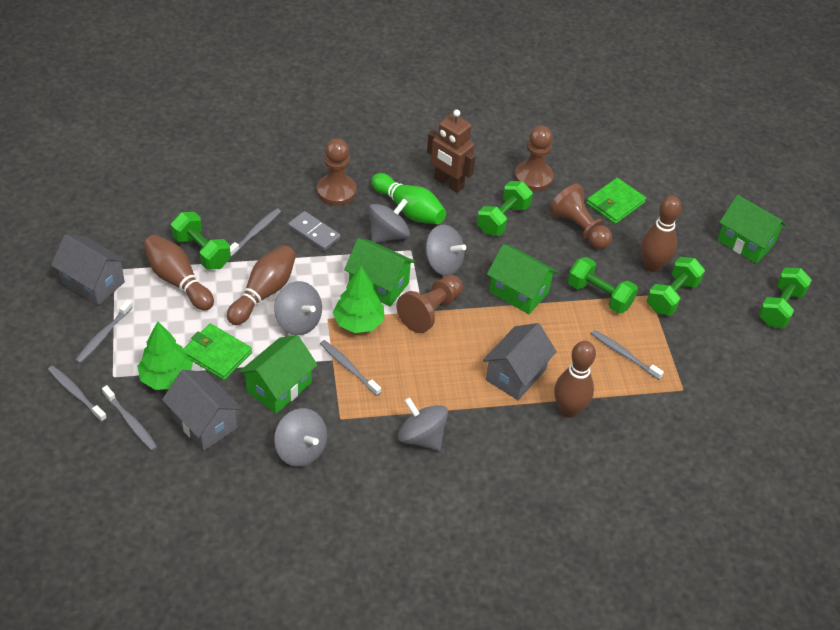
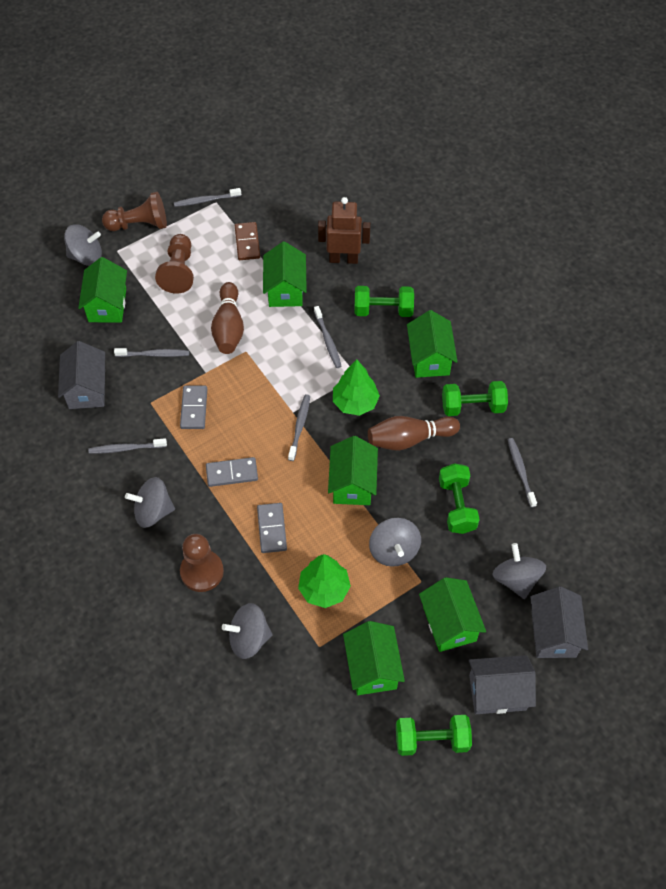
brown bowling pin: [143,235,214,311] [227,245,296,325] [554,341,596,418] [641,196,682,272] = 4 -> [211,282,244,354] [368,416,460,451] = 2
brown domino: none = 0 -> [235,222,260,260] = 1
brown pawn: [317,138,357,206] [396,274,463,333] [515,125,554,191] [549,184,612,249] = 4 -> [102,192,167,231] [155,234,194,294] [180,534,224,592] = 3
green bowling pin: [371,173,446,224] = 1 -> none = 0
green dumbbell: [171,212,231,270] [477,181,533,236] [568,257,638,313] [647,257,705,315] [758,268,812,328] = 5 -> [355,286,414,317] [396,715,472,756] [439,463,480,534] [442,381,508,416] = 4
green house: [239,335,318,414] [344,238,416,307] [487,244,558,314] [718,195,787,263] = 4 -> [78,257,127,323] [263,241,307,307] [328,436,378,505] [343,621,405,695] [407,310,457,378] [419,577,486,652] = 6
green wallet: [183,323,252,380] [586,178,646,224] = 2 -> none = 0
grey domino: [288,211,341,251] = 1 -> [180,386,207,429] [206,457,258,487] [257,503,287,553] = 3

